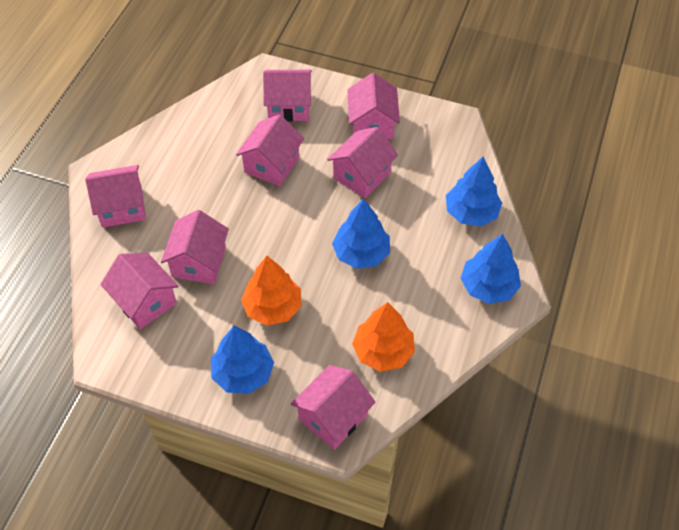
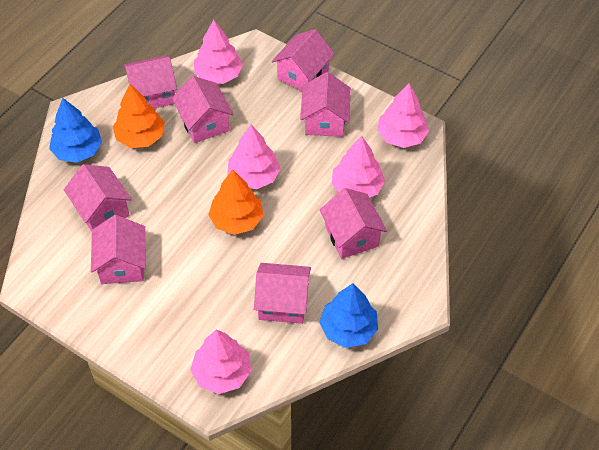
blue tree: [211,326,274,394] [332,199,390,269] [446,157,502,226] [461,234,521,304] = 4 -> [49,98,102,163] [319,283,378,348] = 2
pink tree: none = 0 -> [191,330,251,394] [194,20,243,84] [227,125,280,189] [332,136,385,198] [377,83,429,148] = 5

